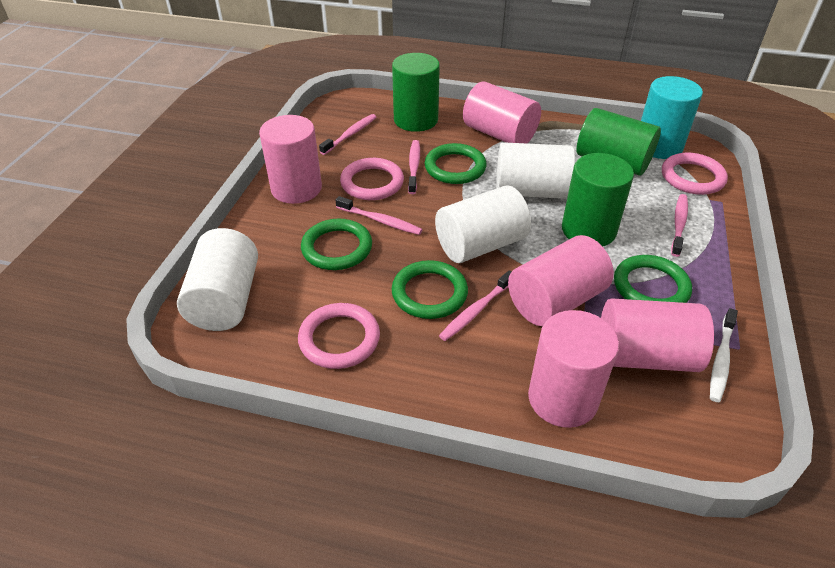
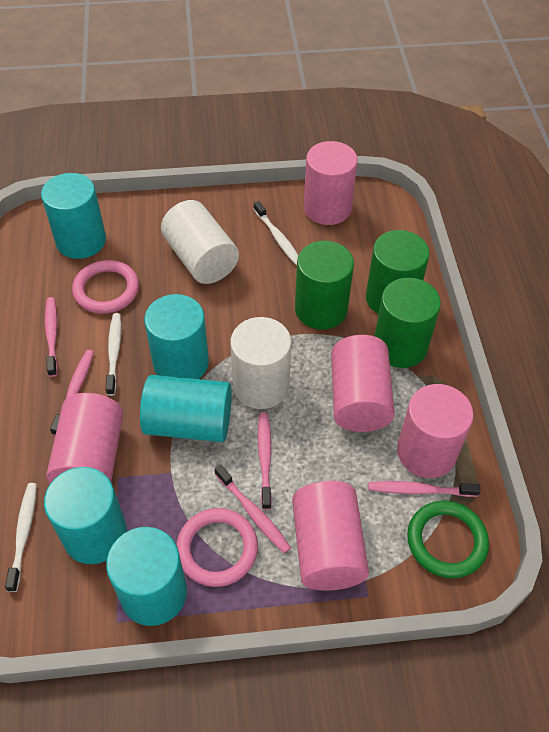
green ring: [301,219,372,270] [391,260,468,319] [425,143,487,184] [614,255,692,303] = 4 -> [407,501,489,578] = 1
pink ring: [298,303,380,369] [340,158,404,200] [662,153,728,195] = 3 -> [72,260,139,314] [176,508,258,587] = 2
turquoise cylinder: [641,76,703,159] = 1 -> [41,173,106,259] [44,467,127,564] [106,527,187,626] [140,375,232,442] [144,294,209,379] = 5
white cylinder: [177,228,258,331] [435,185,531,263] [496,142,575,199] = 3 -> [161,200,239,284] [230,317,291,409] = 2
white toothbrush: [710,308,738,402] = 1 -> [5,483,37,592] [105,313,121,396] [254,201,298,266] = 3

